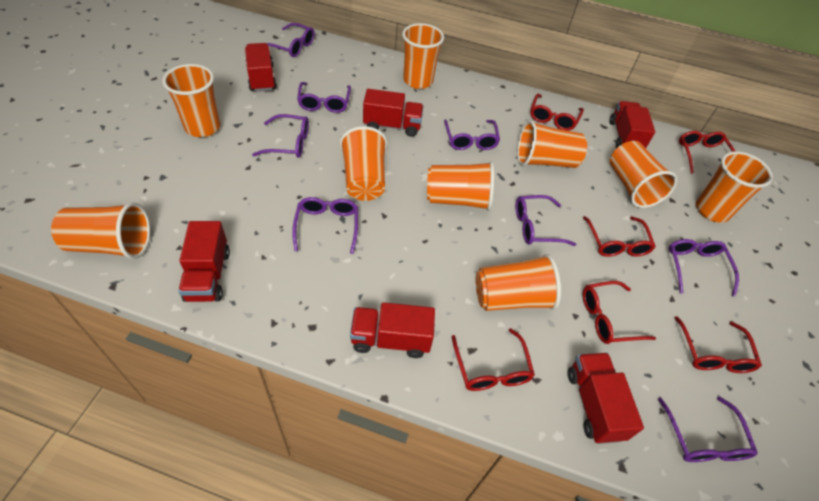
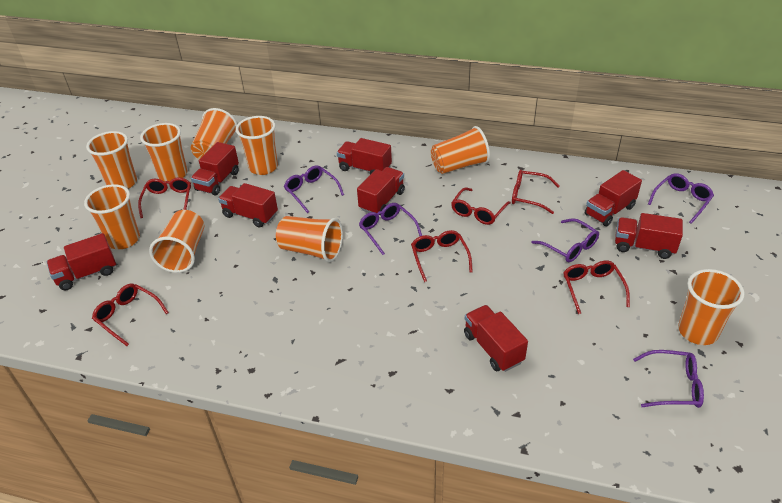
purple glasses: [252,114,309,158] [267,23,315,57] [292,197,358,254] [297,82,351,113] [444,120,500,150] [516,195,576,246] [658,396,758,462] [668,239,739,296] = 8 -> [284,165,344,213] [359,203,422,255] [532,218,599,262] [633,350,704,408] [648,173,714,224] = 5
red truck: [178,221,230,302] [245,43,277,92] [350,302,435,358] [363,89,424,137] [568,353,644,444] [610,101,655,148] = 6 -> [47,233,116,290] [191,142,239,195] [218,183,278,228] [337,138,392,175] [357,167,405,215] [464,305,528,372] [585,170,642,226] [615,213,683,259] = 8

